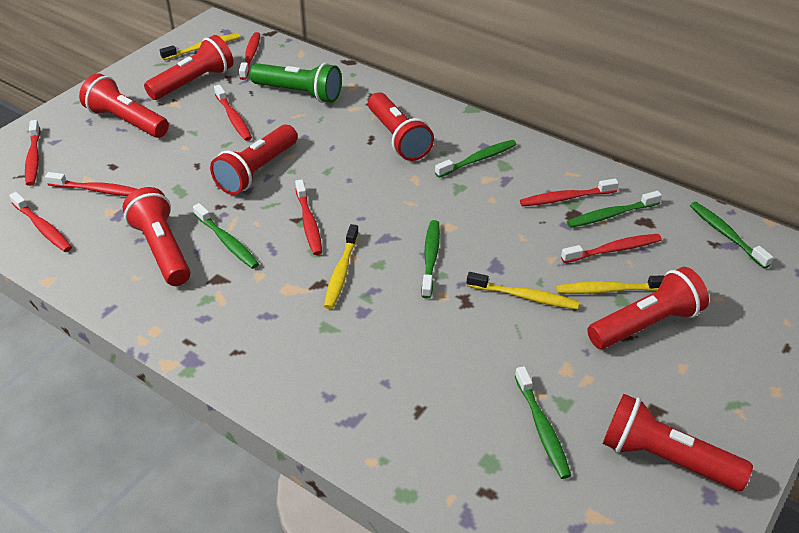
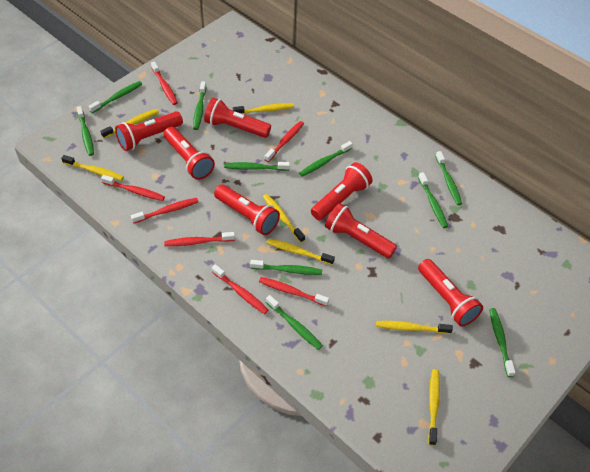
green flashlight: [250,63,342,103] = 1 -> none = 0
green toothbrush: [193,203,259,269] [421,220,440,299] [435,140,517,178] [515,366,571,479] [567,191,662,228] [690,202,773,269] = 6 -> [77,106,94,156] [89,81,142,113] [193,81,206,130] [224,162,290,171] [250,260,322,275] [266,295,323,350] [299,141,353,177] [418,172,448,228] [435,151,462,205] [489,308,516,377] = 10
red toothbrush: [9,192,72,252] [25,120,40,186] [45,172,137,196] [214,85,252,141] [239,32,260,80] [295,179,322,255] [520,179,619,206] [561,234,662,263] = 8 -> [101,175,165,201] [131,198,198,224] [151,61,178,105] [164,232,235,246] [212,264,268,314] [259,277,329,307] [264,121,304,162] = 7
yellow toothbrush: [160,33,240,60] [324,224,359,309] [467,272,579,310] [556,275,665,294] = 4 -> [61,155,124,181] [101,109,159,138] [233,103,294,114] [263,194,305,243] [266,239,335,265] [376,321,453,334] [428,369,440,446] = 7

